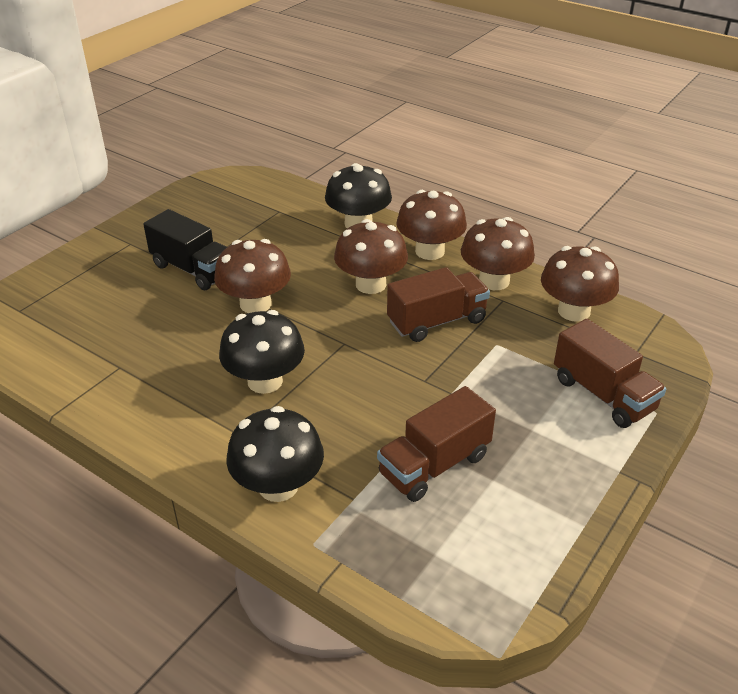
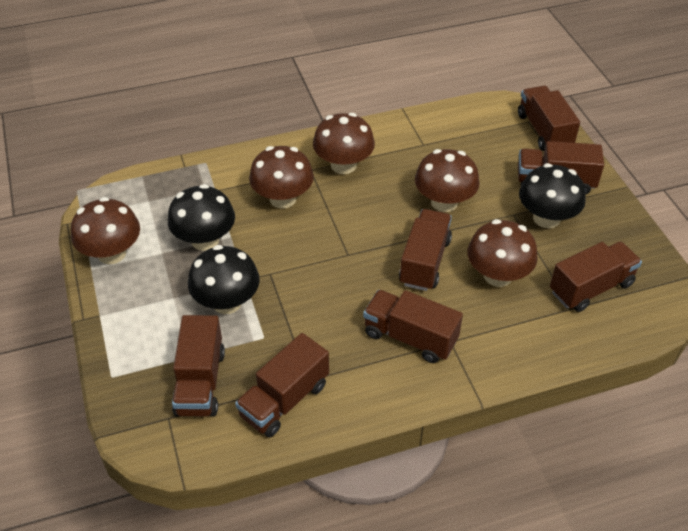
black truck: [143,209,227,291] = 1 -> none = 0
brown truck: [377,386,496,502] [387,267,490,342] [554,319,666,428] = 3 -> [172,315,225,417] [235,333,329,437] [363,290,463,363] [399,209,452,291] [518,86,580,151] [518,141,604,194] [550,241,642,312] = 7

